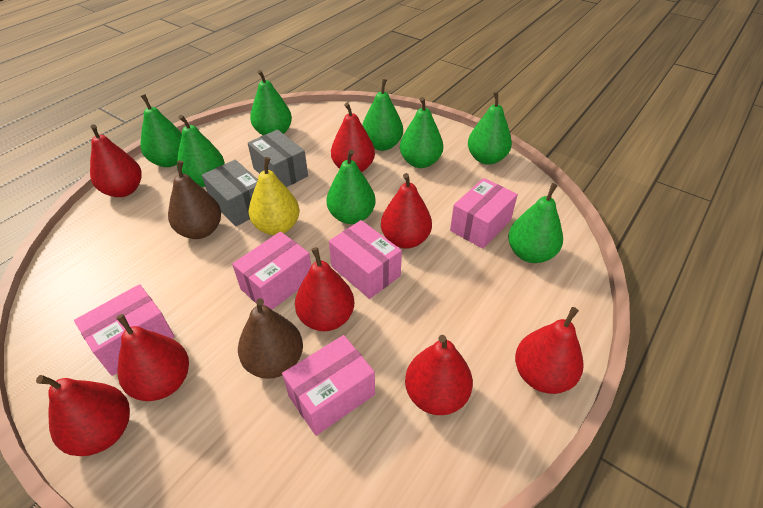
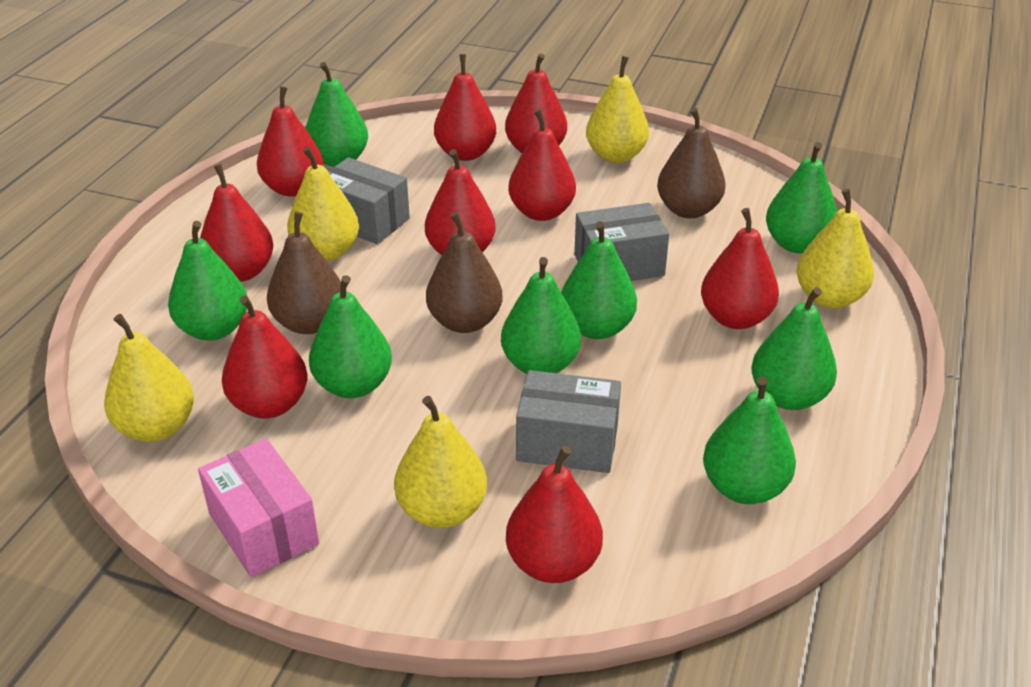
brown pear: [168,160,221,239] [238,298,303,379] = 2 -> [267,212,341,334] [426,212,503,333] [657,108,726,218] = 3
grey box: [202,160,258,226] [248,130,308,187] = 2 -> [328,157,410,244] [516,370,621,473] [574,203,669,281] = 3
pink box: [74,284,175,376] [232,232,311,310] [282,335,375,436] [329,220,402,299] [450,178,518,249] = 5 -> [198,439,319,577] = 1
red pear: [36,375,130,456] [90,124,141,197] [116,314,189,401] [295,247,354,331] [331,102,375,172] [381,173,432,249] [405,335,473,415] [515,307,583,394] = 8 -> [200,164,273,282] [222,295,307,418] [257,86,324,197] [425,149,496,255] [434,54,496,161] [505,53,567,153] [506,446,603,583] [508,109,576,221] [701,208,779,329] = 9
yellow pear: [248,157,300,235] = 1 -> [104,314,194,442] [287,147,359,261] [394,396,487,528] [586,56,649,163] [797,189,874,308] = 5

